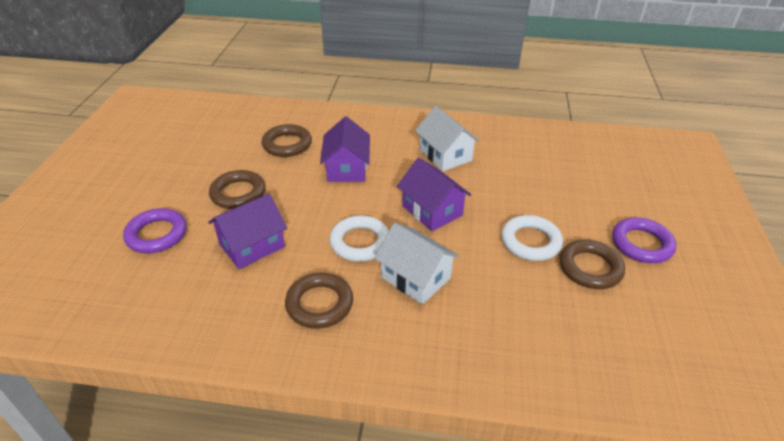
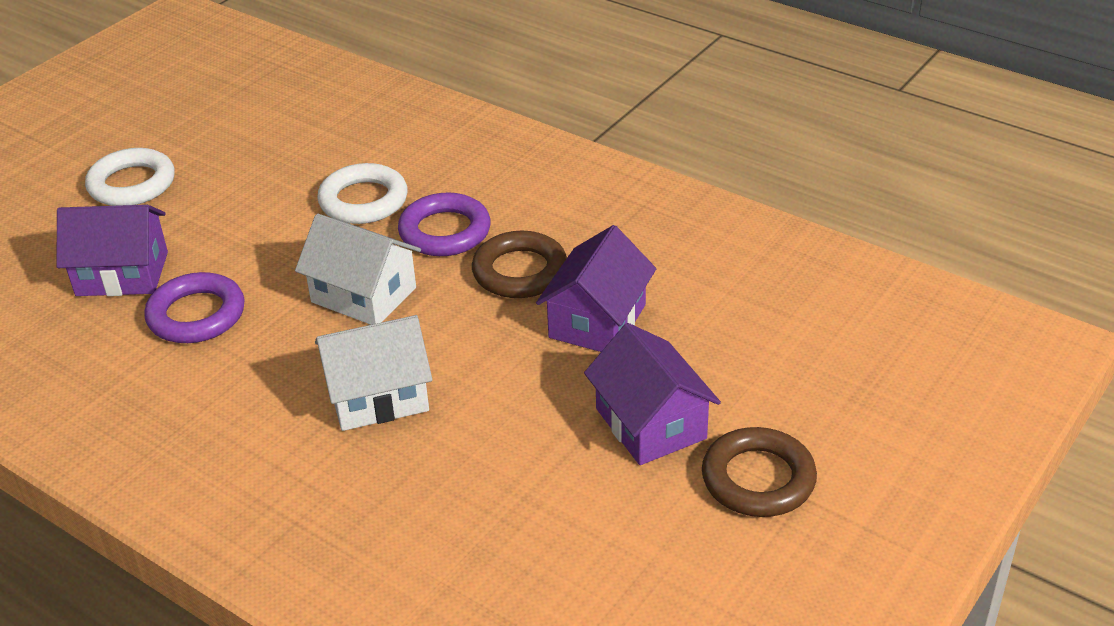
brown ring: [209,170,265,209] [262,124,312,157] [285,273,353,329] [560,240,625,289] = 4 -> [472,231,567,298] [702,427,817,517] = 2

